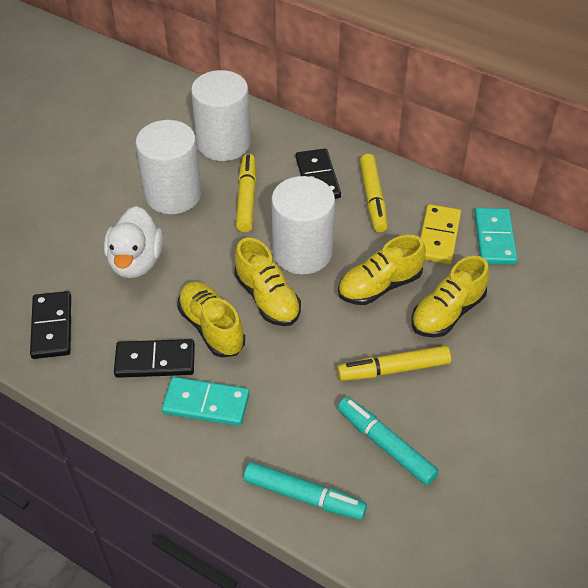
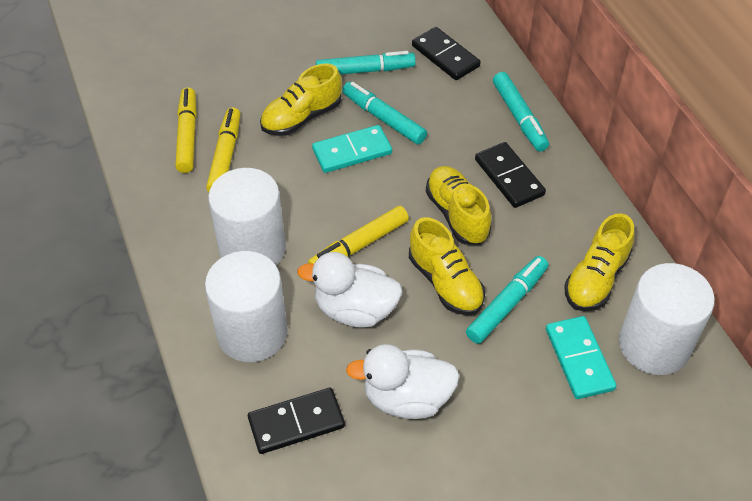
turquoise marker: [244,462,367,520] [338,397,439,485] = 2 -> [316,51,416,75] [342,82,427,144] [466,256,549,344] [493,72,549,152] = 4
white duck: [104,206,163,278] = 1 -> [297,252,403,328] [346,344,460,419] = 2
yellow domino: [420,204,461,264] = 1 -> none = 0

